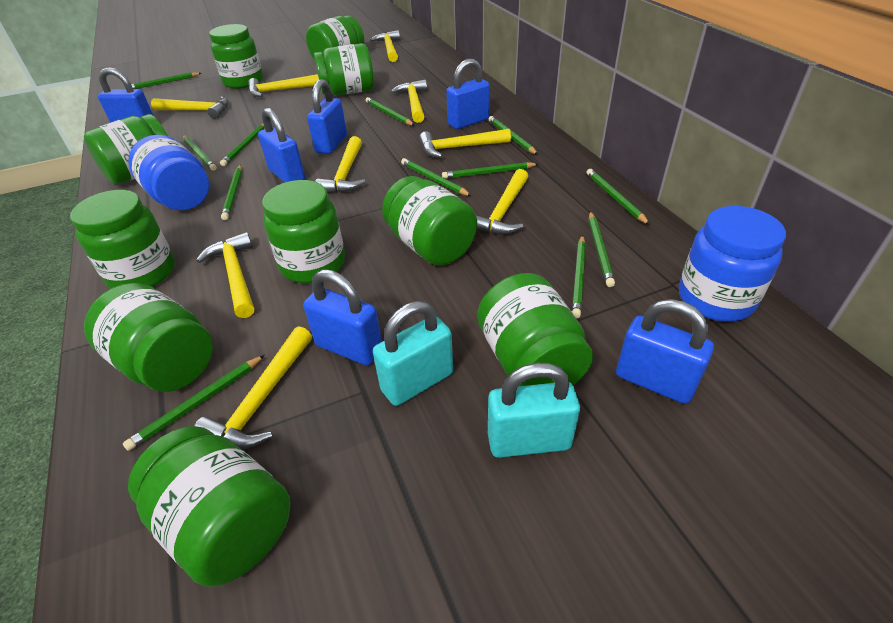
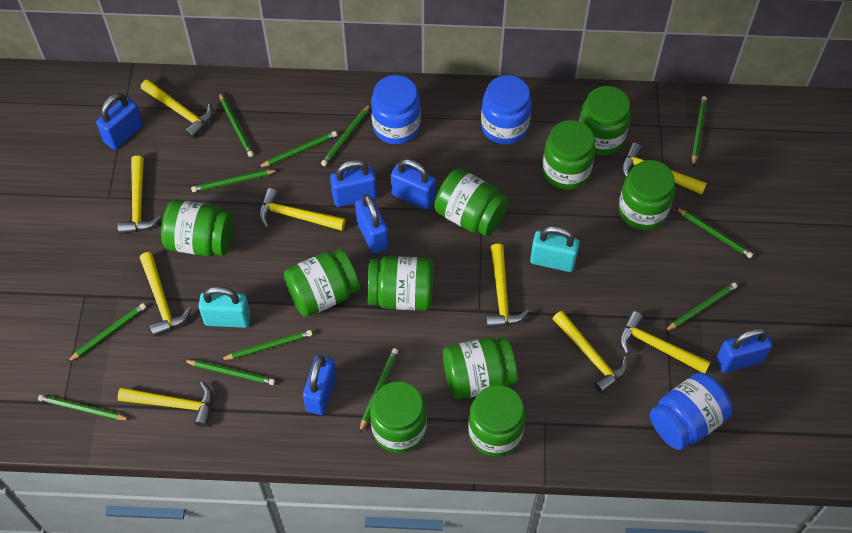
blue jar: [128,135,209,210] [679,206,786,322] = 2 -> [371,75,421,144] [481,75,532,145] [650,372,733,450] = 3

